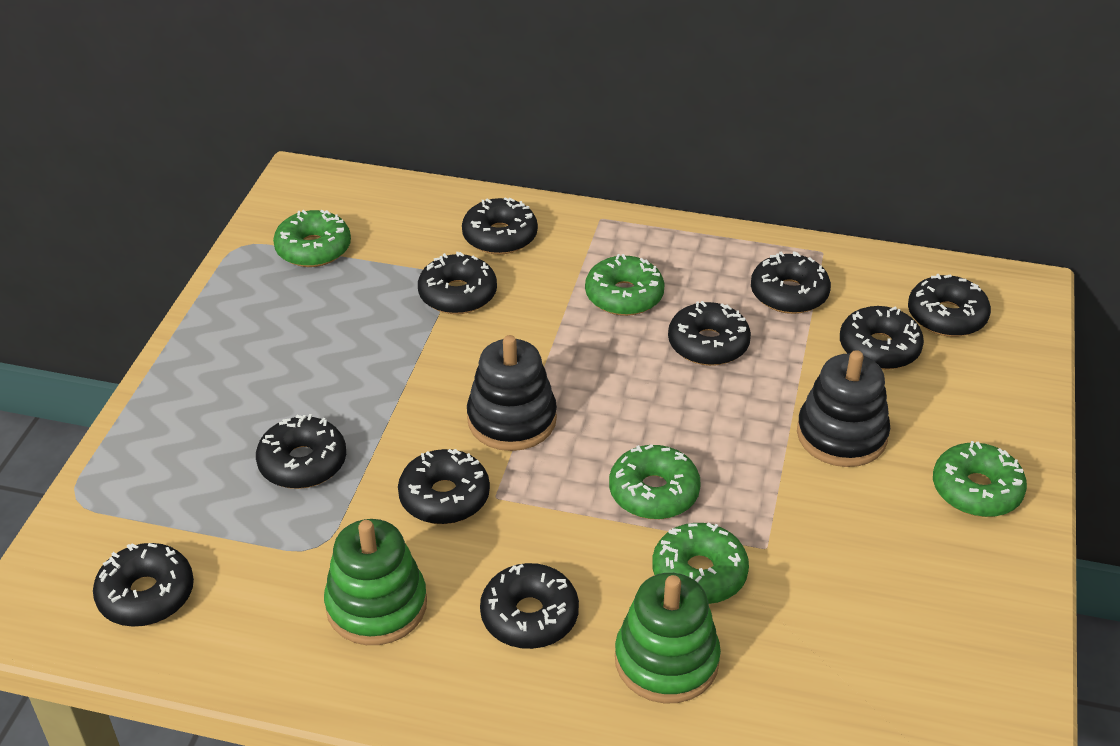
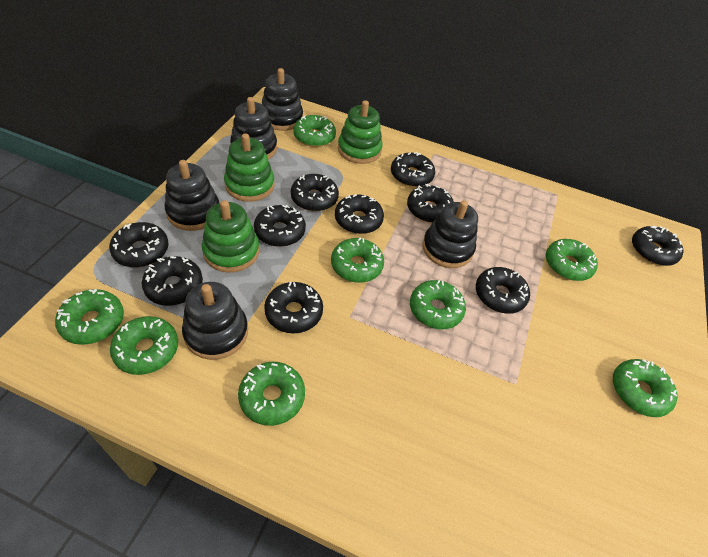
black stacking toy: [467,335,557,451] [797,350,890,467] = 2 -> [165,160,219,231] [182,282,248,360] [230,97,277,159] [262,68,303,131] [423,200,478,268] = 5
green donut: [273,210,351,267] [585,254,665,316] [609,445,701,519] [652,522,749,604] [933,441,1027,517] = 5 -> [55,289,124,345] [110,316,178,375] [238,362,305,426] [293,115,336,147] [331,237,384,283] [410,280,466,329] [546,239,598,281] [613,359,678,417] = 8
green stacking toy: [324,519,427,645] [615,573,721,704] = 2 -> [202,200,259,273] [224,133,274,202] [338,100,383,164] = 3

